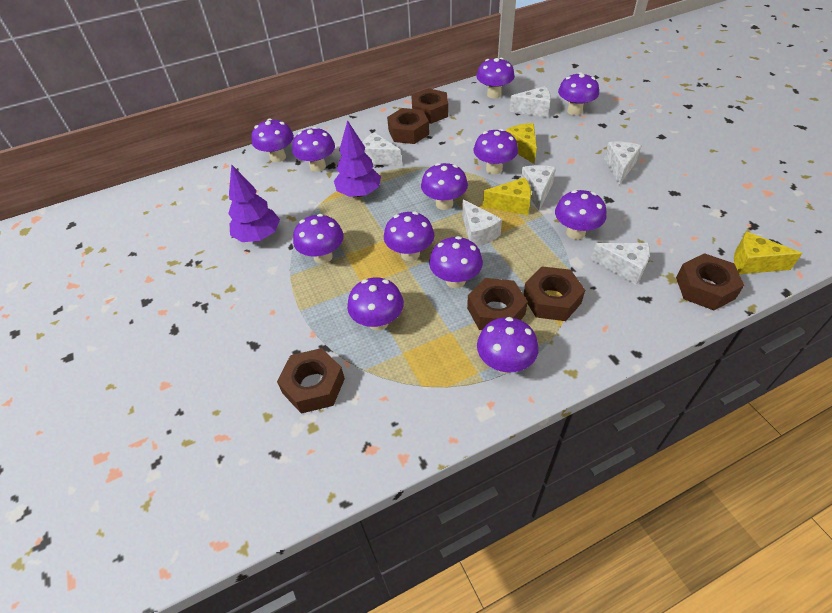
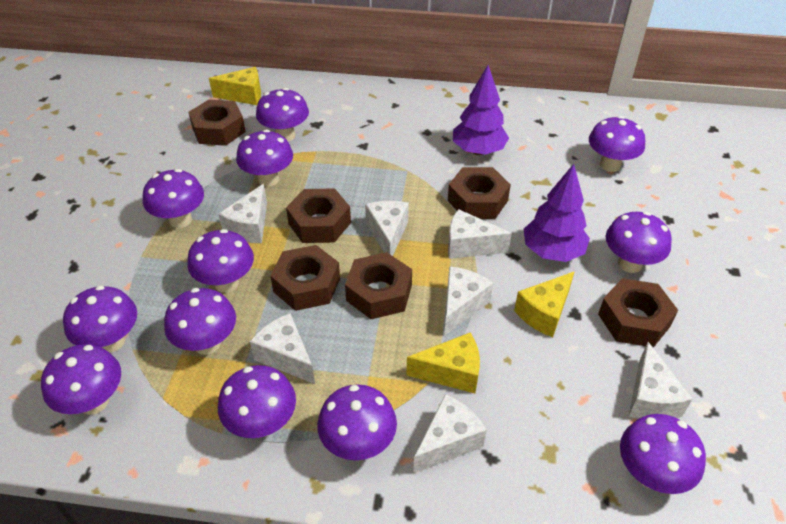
white cheese: [362,132,402,166] [462,200,502,247] [509,86,551,118] [521,165,556,210] [591,243,650,285] [604,142,642,185] = 6 -> [219,184,267,243] [250,313,315,384] [365,201,409,256] [413,394,487,474] [444,266,493,336] [448,209,512,259] [629,342,692,419] = 7

